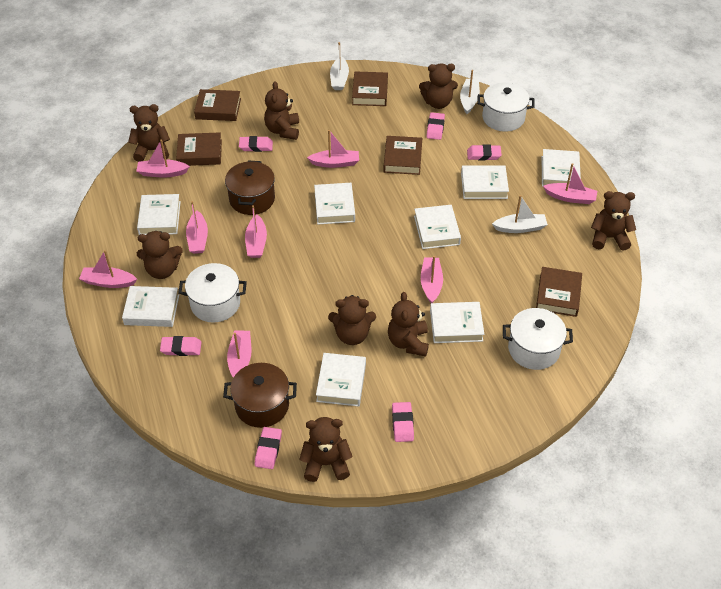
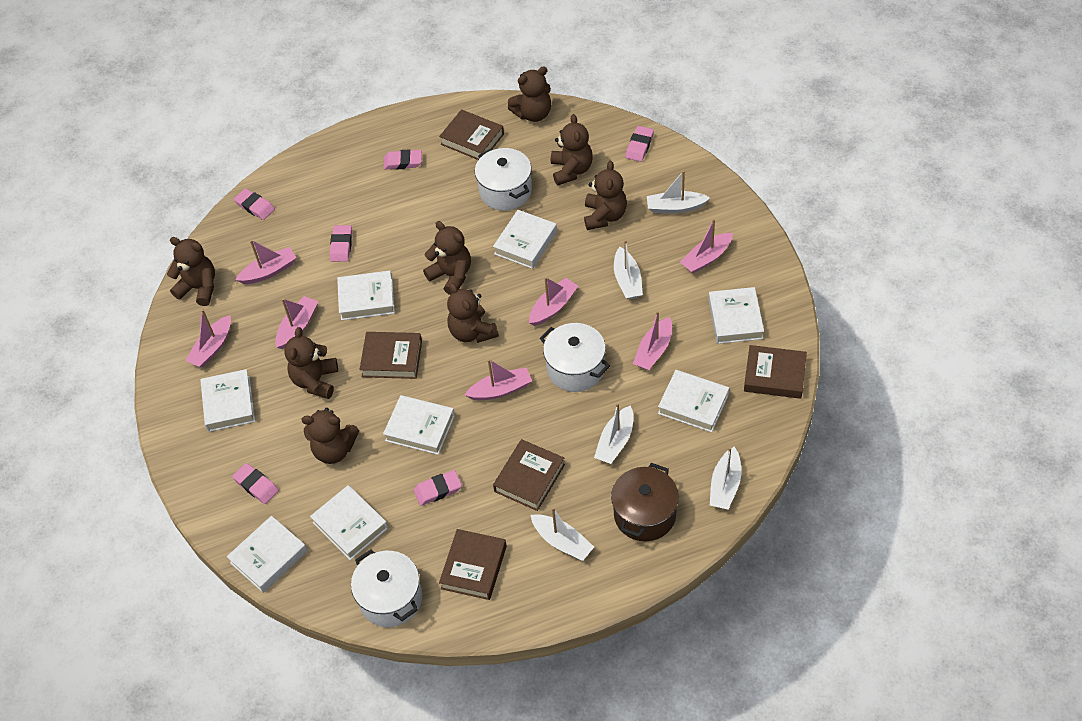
brown pot: [223,363,297,428] [225,160,275,215] = 2 -> [611,463,679,541] = 1
pink boat: [79,250,137,288] [136,139,190,178] [186,201,208,254] [227,330,252,378] [245,205,267,258] [307,130,359,168] [421,256,443,303] [543,163,597,204] = 8 -> [185,309,231,367] [235,240,296,284] [275,296,319,349] [465,359,532,400] [529,277,578,326] [633,311,672,370] [680,219,733,273] = 7
white boat: [330,42,349,90] [460,70,480,114] [492,195,548,233] = 3 -> [530,507,594,561] [594,403,633,464] [614,240,643,299] [647,171,710,213] [710,447,741,509] = 5

